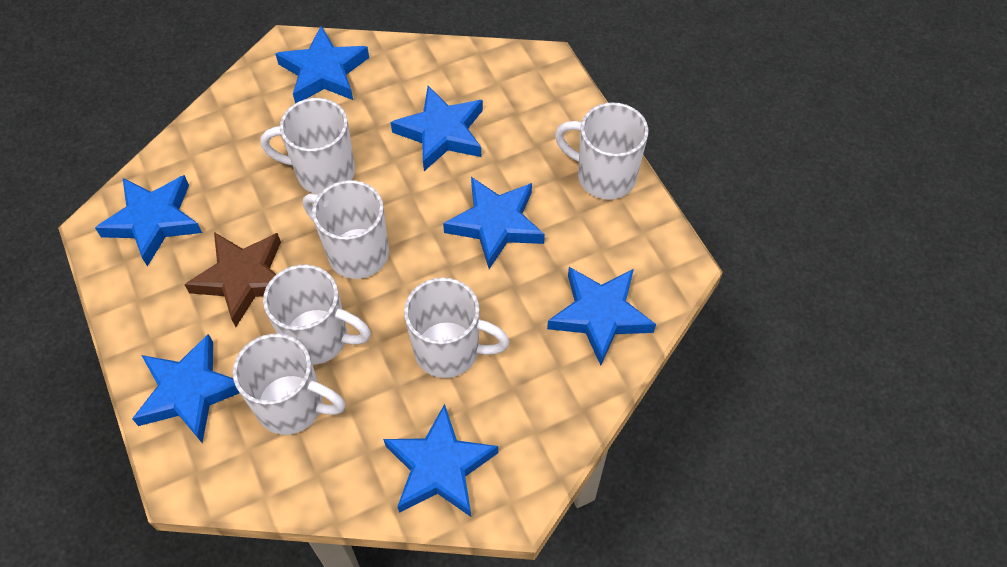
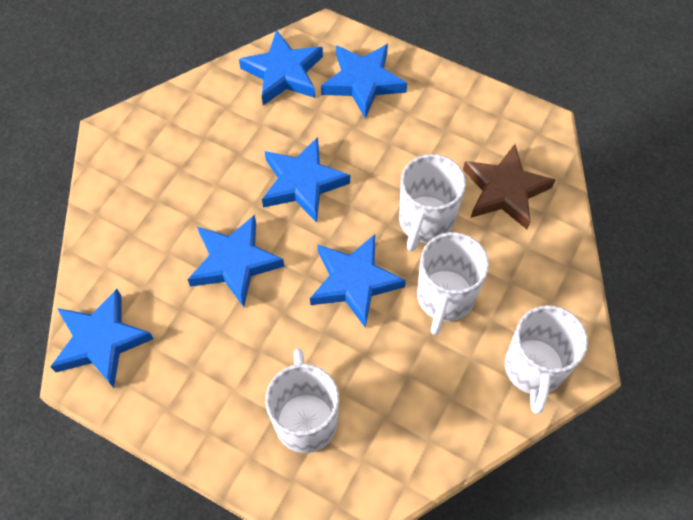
blue star: [95,175,202,267] [132,334,239,443] [275,26,369,103] [383,404,498,517] [391,86,483,171] [443,177,545,269] [547,267,656,366] = 7 -> [50,289,154,388] [187,215,284,307] [239,30,323,105] [262,137,350,223] [310,234,406,328] [321,44,407,119] = 6
white mug: [233,334,345,435] [260,98,355,194] [263,264,371,365] [303,180,389,279] [404,277,510,378] [555,102,648,200] = 6 -> [265,348,339,453] [399,154,466,251] [417,232,489,335] [505,305,588,414] = 4

